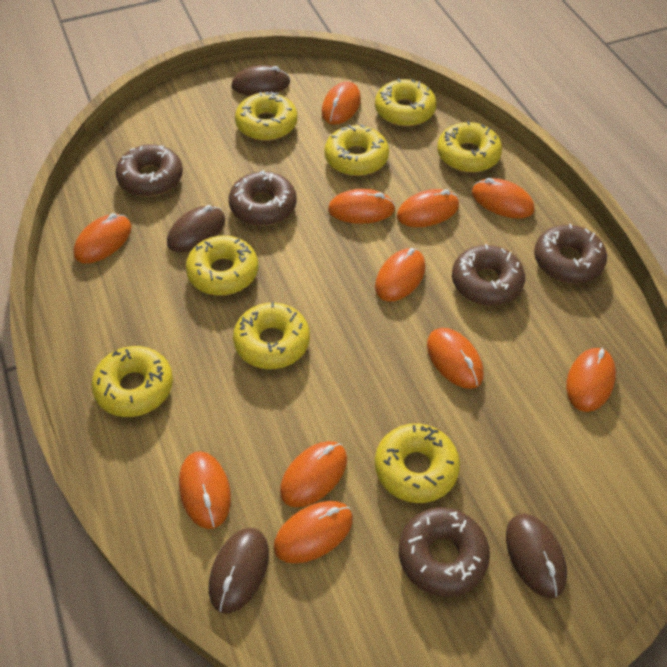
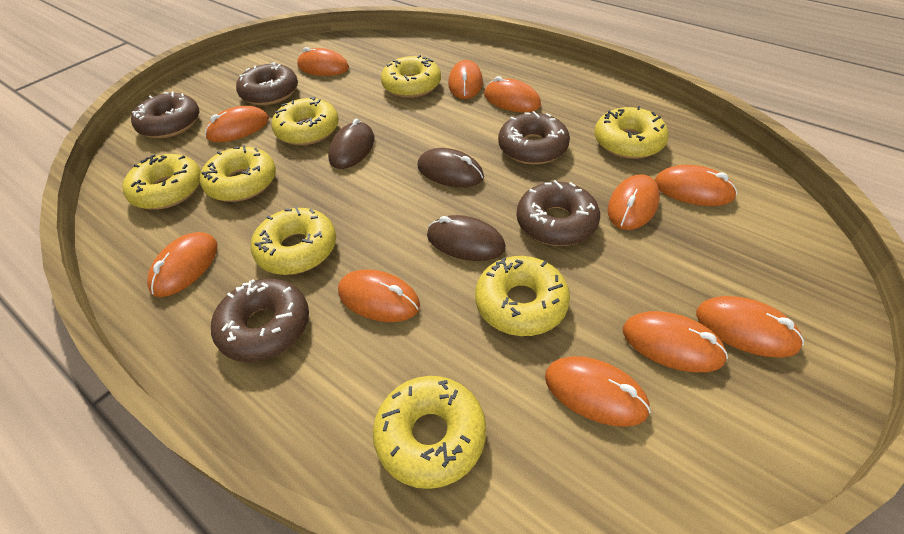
brown mouse: [167,205,225,252] [209,528,269,614] [231,65,290,95] [506,513,567,598] = 4 -> [328,118,374,169] [417,148,484,187] [427,215,506,261] = 3

